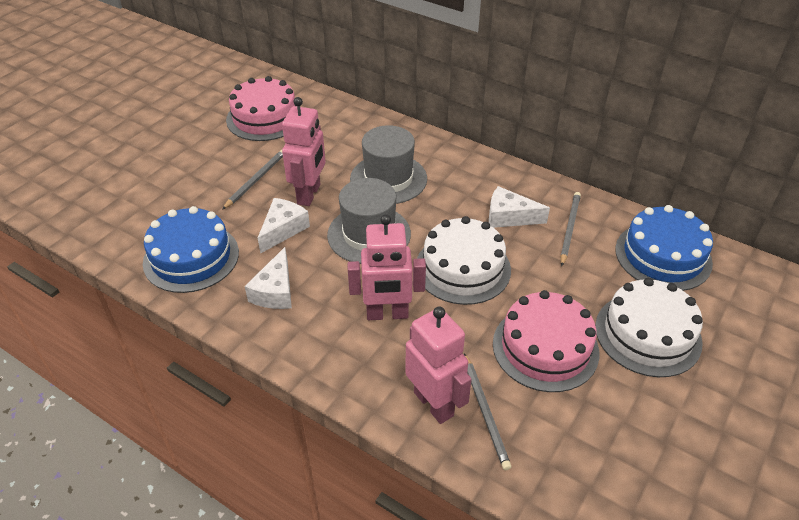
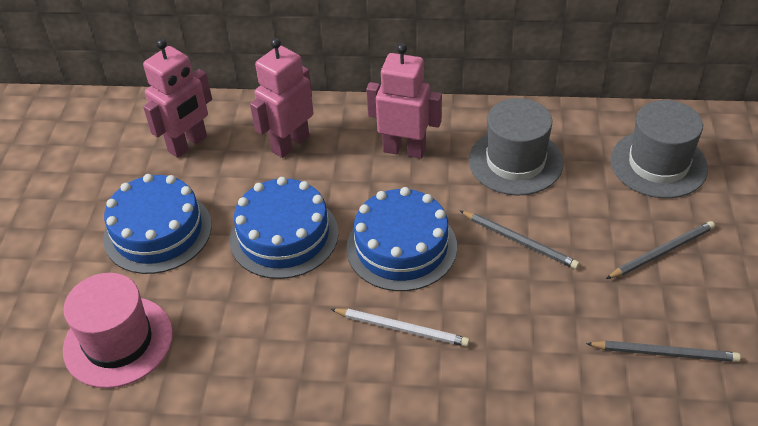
blue cake: [143,206,239,293] [615,205,713,291] = 2 -> [103,174,212,274] [230,177,339,279] [346,187,457,291] = 3
pink cake: [226,76,295,141] [493,290,599,392] = 2 -> none = 0
pink hat: none = 0 -> [63,273,173,388] = 1
white cake: [417,216,511,305] [595,278,703,377] = 2 -> none = 0
white cheese: [245,247,292,309] [258,198,310,253] [489,186,550,228] = 3 -> none = 0
white pencil: none = 0 -> [331,308,470,347] = 1

